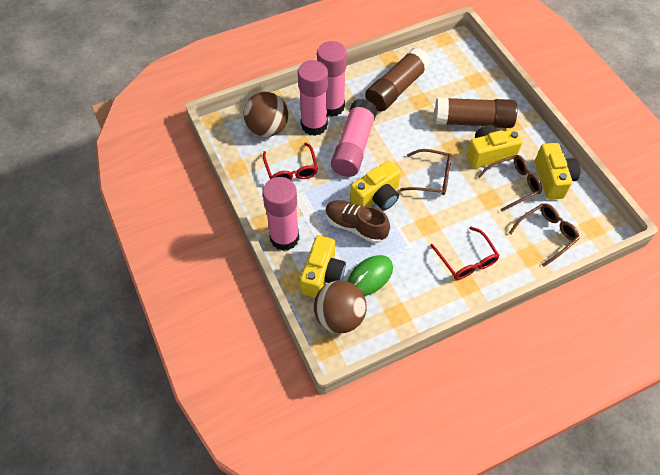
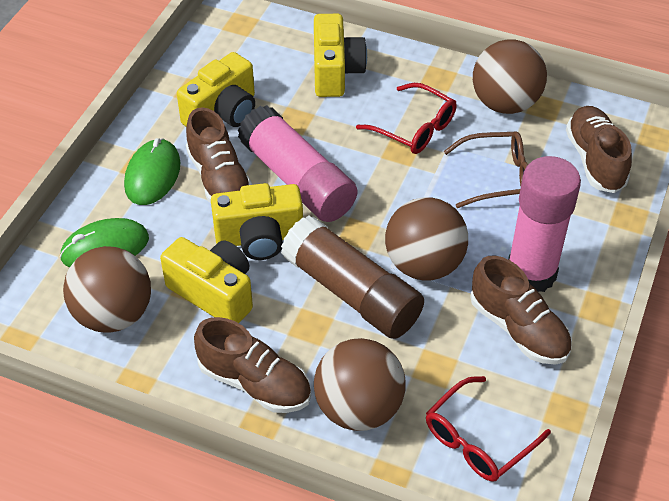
brown ball: [244,92,288,137] [314,280,367,334] = 2 -> [63,246,151,333] [314,338,406,431] [385,197,468,280] [473,39,547,114] = 4
brown glasses: [400,149,452,195] [477,155,542,212] [509,203,580,267] = 3 -> [444,131,529,208] = 1
brown glue stick: [365,47,431,112] [434,97,517,128] = 2 -> [281,216,424,339] = 1
brown shoe: [325,200,390,243] = 1 -> [186,107,253,203] [194,317,311,413] [471,255,572,365] [566,106,632,193] = 4
green mouse: [348,255,393,296] = 1 -> [60,218,149,268] [124,138,180,205] = 2
pink glue stick: [262,177,299,251] [298,60,328,136] [317,41,347,117] [331,99,377,177] = 4 -> [238,105,357,222] [508,156,581,292] = 2

